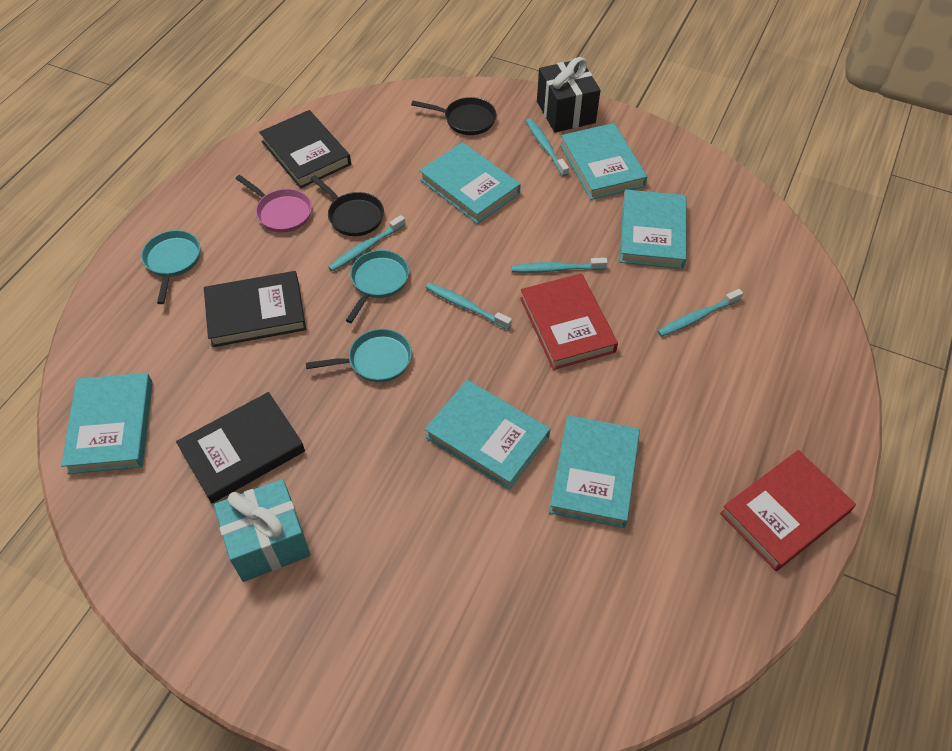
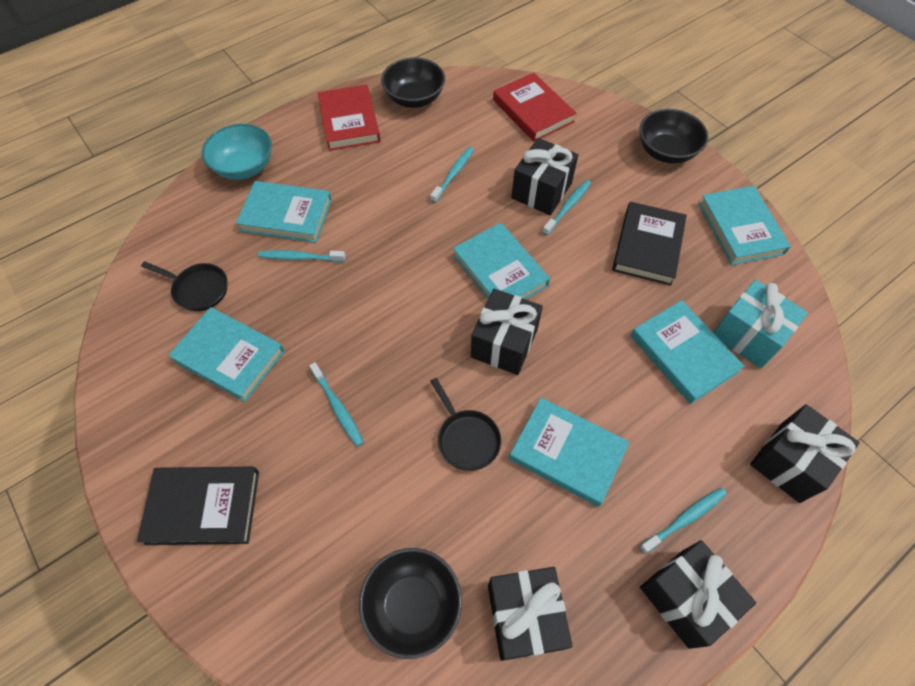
black book: [176,392,305,503] [204,271,306,347] [259,110,351,188] = 3 -> [137,466,259,545] [612,202,687,286] = 2
black bowl: none = 0 -> [359,548,462,659] [381,57,445,108] [639,109,709,164] = 3
black gift: [537,57,600,133] = 1 -> [471,289,543,375] [488,567,573,661] [511,138,578,215] [640,540,756,649] [750,404,859,503] = 5
pink pan: [235,175,312,233] = 1 -> none = 0
turquoise bowl: none = 0 -> [202,124,272,180] = 1
turquoise pan: [141,230,200,304] [306,329,412,382] [345,250,409,323] = 3 -> none = 0

